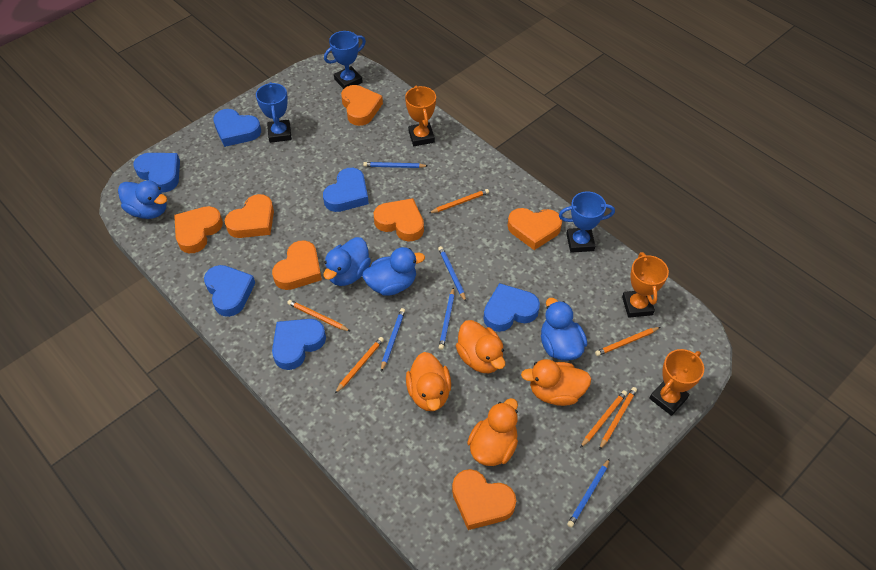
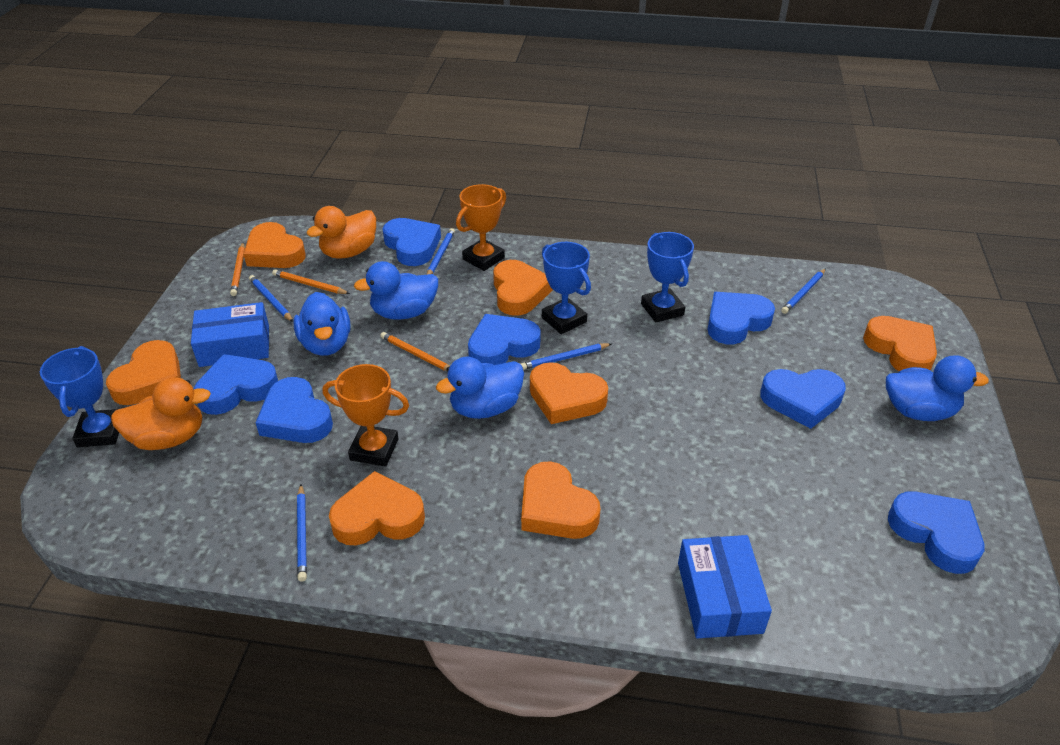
blue box: none = 0 -> [191,302,269,367] [678,535,772,638] = 2
blue heart: [133,153,180,192] [204,265,255,317] [213,109,261,147] [272,319,326,370] [323,168,369,212] [483,283,540,332] = 6 -> [194,354,278,415] [255,377,333,443] [383,218,441,266] [468,314,540,365] [707,292,775,344] [760,369,846,429] [888,491,984,574] = 7
orange duck: [406,352,451,411] [456,320,505,373] [467,398,518,466] [521,359,591,406] = 4 -> [111,377,211,450] [307,206,376,259] = 2
orange pencil: [287,300,350,331] [335,337,384,393] [429,189,489,213] [580,390,627,448] [595,327,660,356] [599,387,637,450] = 6 -> [230,243,245,296] [272,269,350,294] [380,332,450,371] = 3
orange trophy: [405,86,436,146] [622,252,669,318] [649,349,704,416] = 3 -> [323,364,409,466] [456,184,506,271] = 2

